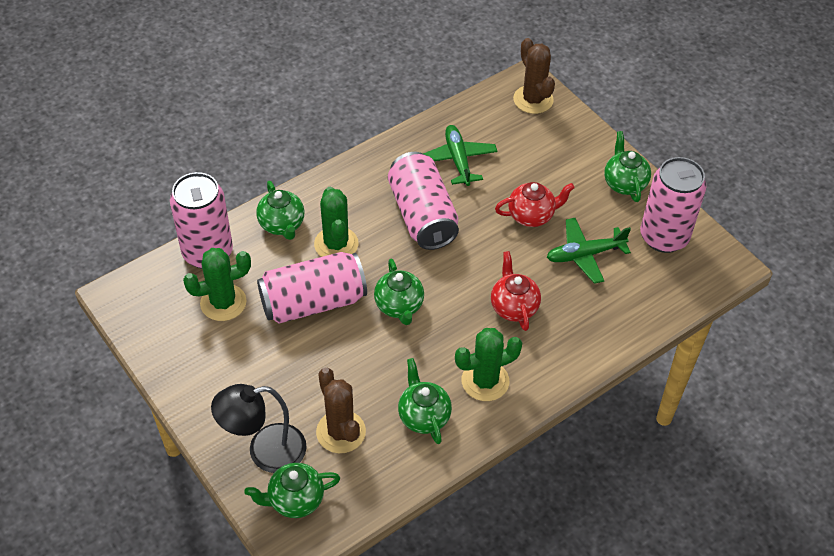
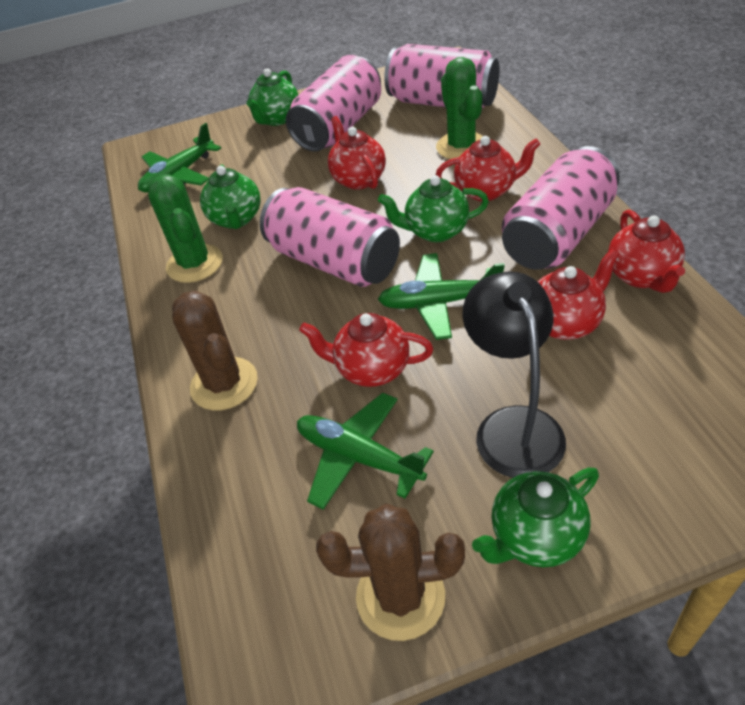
green cactus: [183,248,251,321] [314,187,359,257] [455,328,522,401] = 3 -> [148,175,223,283] [436,57,483,159] = 2
green plane: [423,125,497,186] [547,218,631,284] = 2 -> [138,123,221,193] [297,393,434,510] [378,253,505,340] = 3
green teapot: [244,463,340,518] [256,181,304,240] [374,259,424,325] [398,358,452,444] [604,131,651,202] = 5 -> [200,164,261,229] [247,69,298,126] [378,175,489,242] [472,468,599,567] = 4
red teapot: [491,251,541,331] [495,182,575,227] = 2 -> [299,313,433,387] [328,116,386,190] [436,136,540,201] [537,249,619,340] [608,209,685,293] = 5

